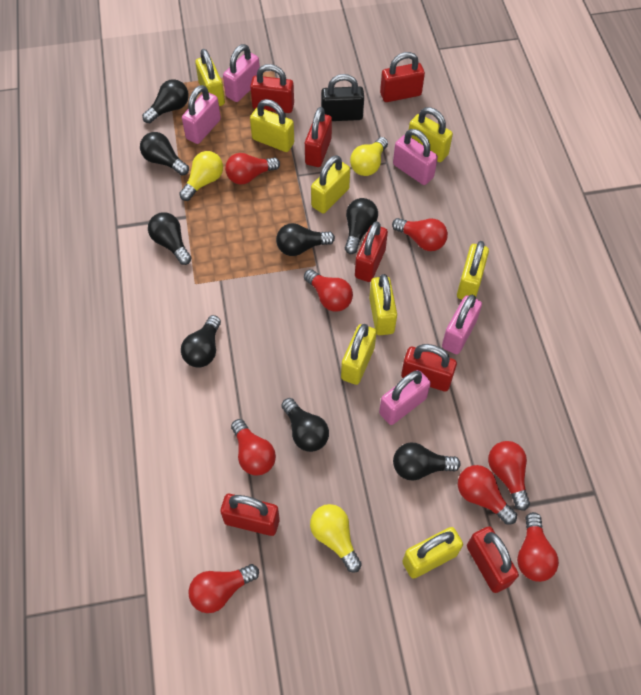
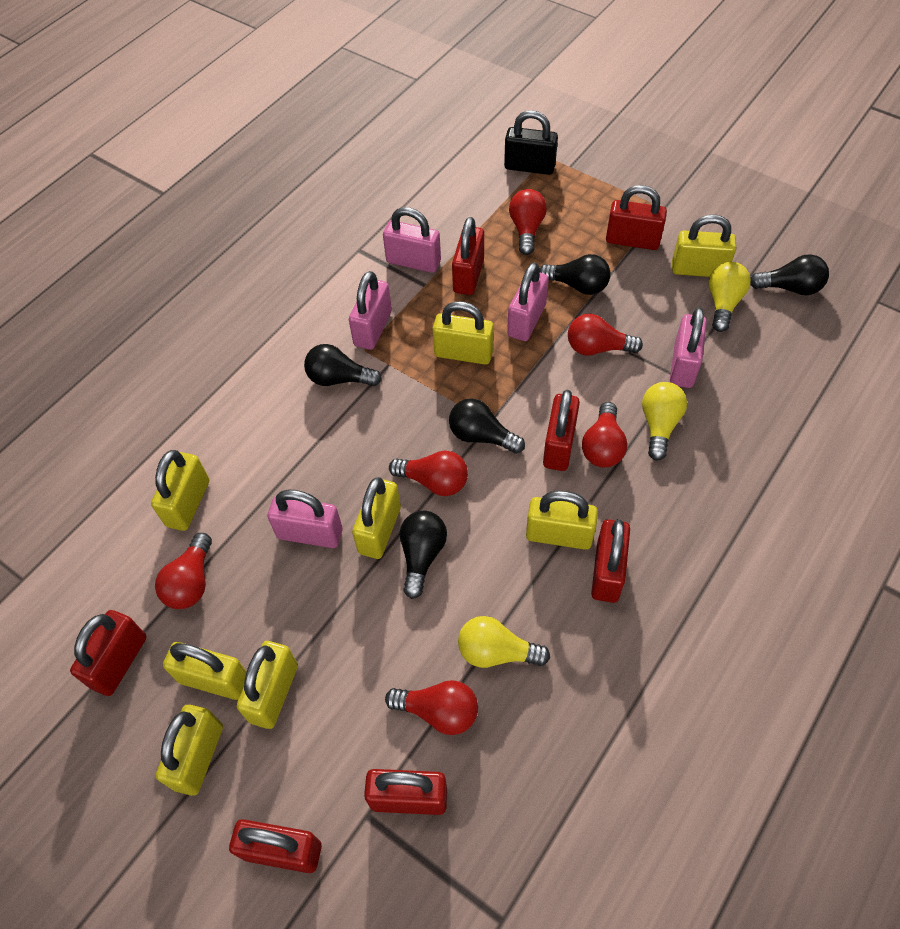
black light bulb: [140,132,189,176] [142,79,189,123] [148,212,192,265] [181,315,221,368] [276,223,335,256] [281,398,329,452] [345,198,378,254] [393,443,461,481] = 8 -> [304,344,382,386] [400,511,447,599] [449,398,525,454] [539,254,611,295] [750,254,829,295] = 5
red light bulb: [189,564,259,613] [225,153,280,184] [231,419,276,476] [304,269,353,312] [392,218,448,251] [458,465,517,525] [488,441,530,511] [517,512,559,582] = 8 -> [155,533,212,609] [385,680,478,735] [389,451,468,496] [509,189,547,255] [568,314,643,356] [582,402,627,468] = 6

